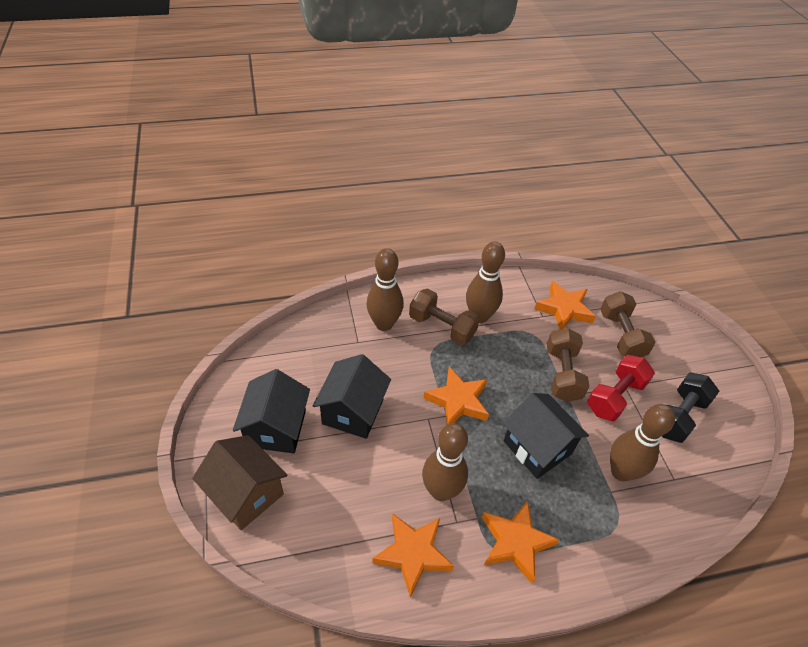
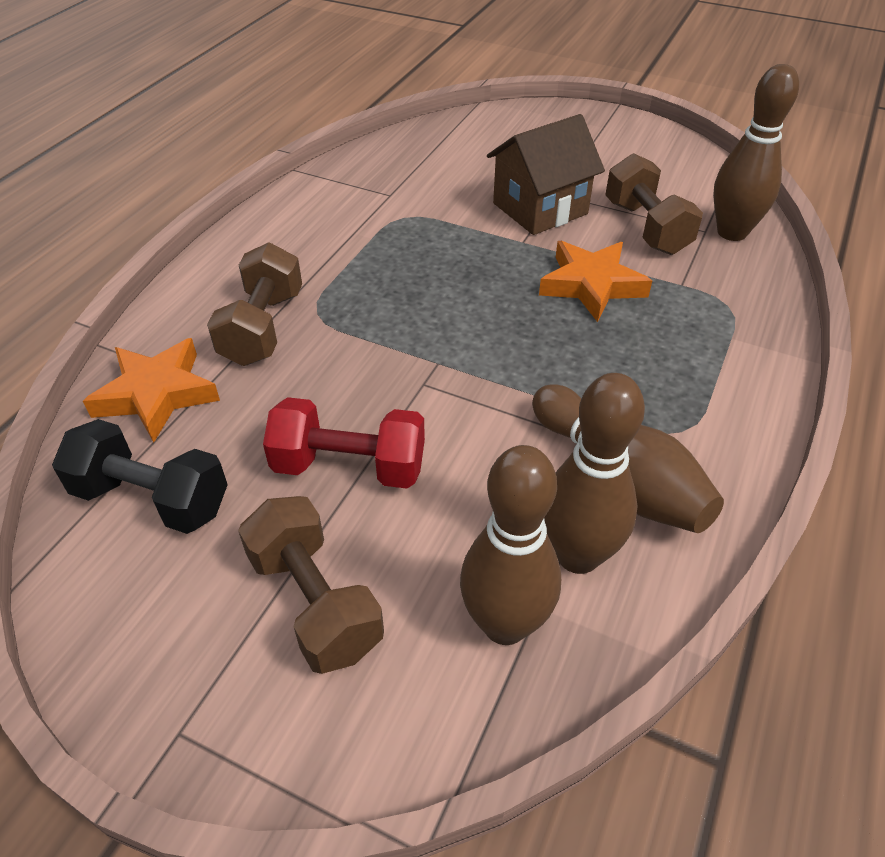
black house: [233,369,310,454] [313,354,391,439] [503,393,589,479] = 3 -> none = 0
orange star: [373,513,454,598] [423,367,489,424] [482,501,559,584] [534,281,596,329] = 4 -> [83,338,220,443] [539,241,652,322] = 2

